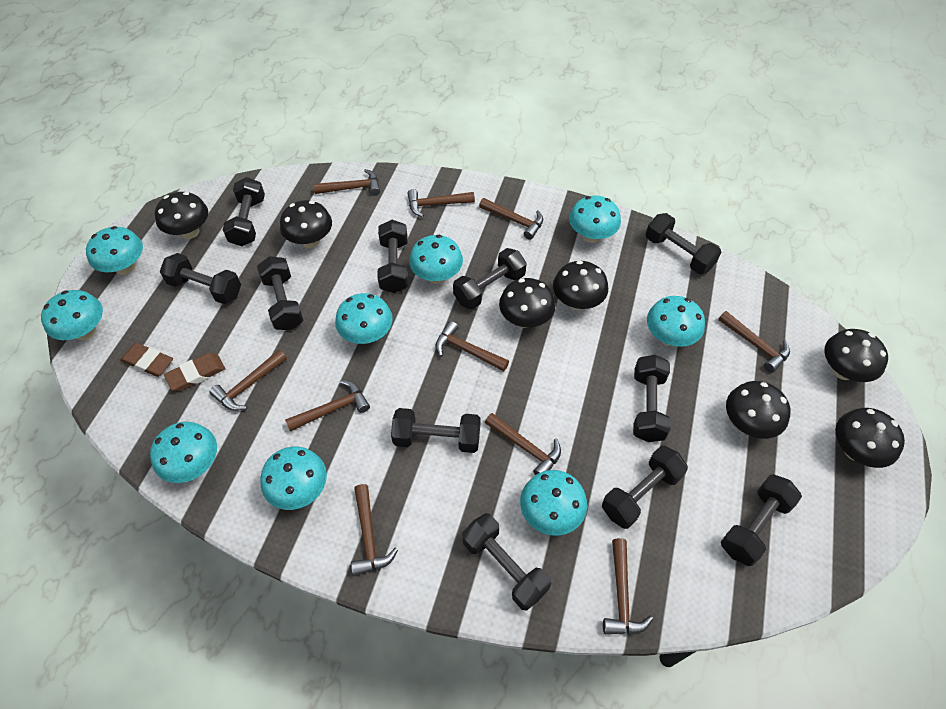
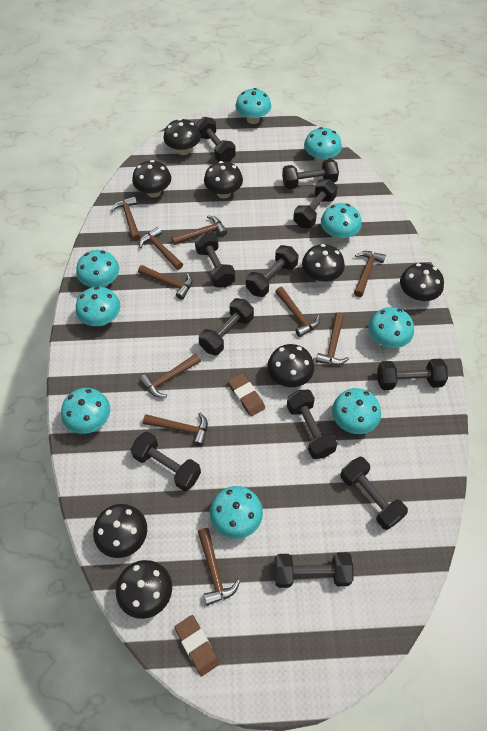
black mushroom: [155,192,208,239] [280,200,332,248] [499,278,555,328] [553,260,608,310] [726,381,790,439] [824,329,888,382] [835,408,905,468] = 7 -> [93,504,147,558] [116,560,172,619] [132,160,171,198] [164,118,201,155] [204,161,243,198] [267,344,314,387] [302,244,345,283] [400,263,444,302] = 8

